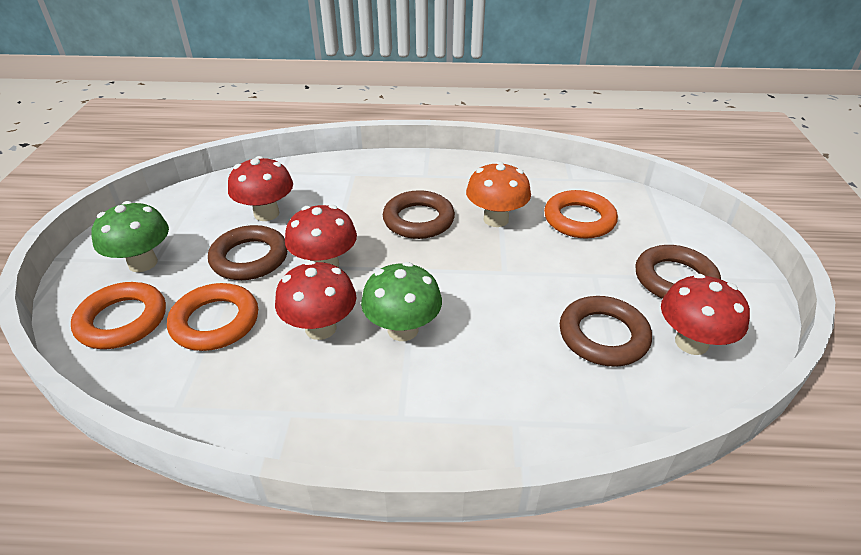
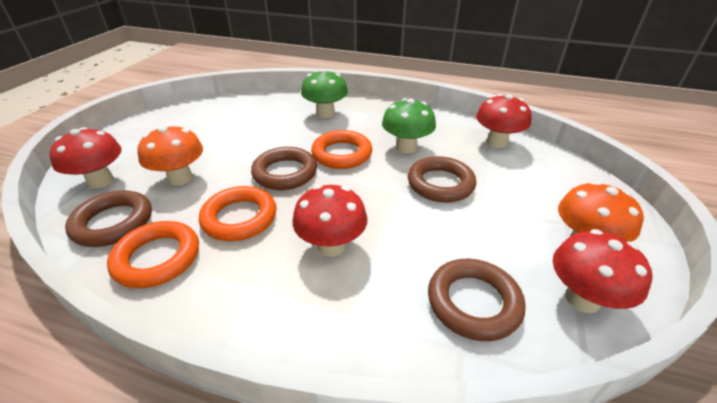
orange mushroom: [466,161,531,227] = 1 -> [137,125,203,186] [558,181,644,242] = 2

